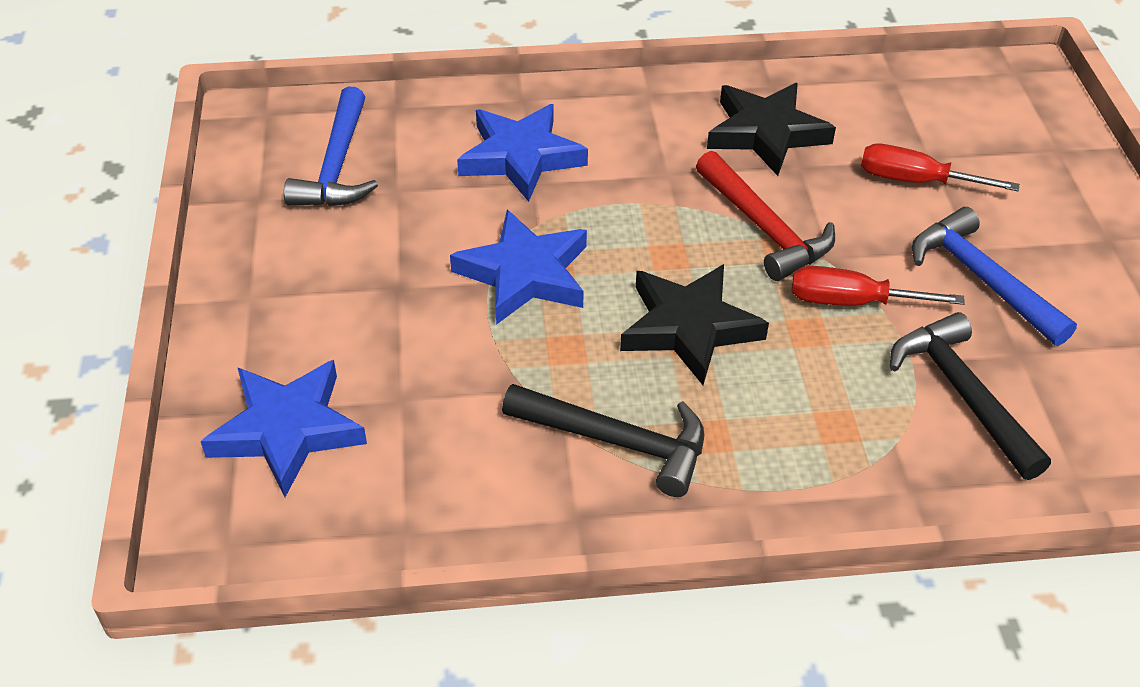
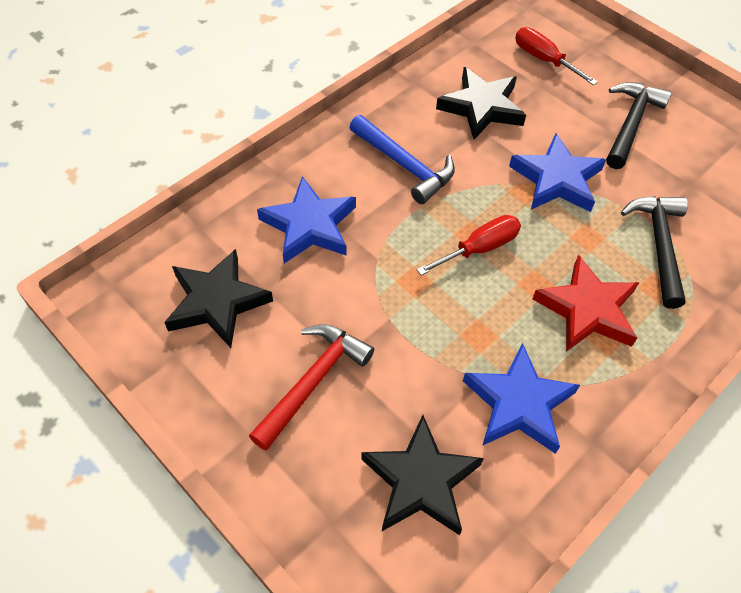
black star: [620,264,769,385] [707,83,836,176] = 2 -> [164,249,273,348] [361,415,484,535] [436,67,526,140] = 3
blue hammer: [284,87,378,206] [912,207,1077,346] = 2 -> [349,115,455,204] = 1
red star: none = 0 -> [533,255,639,352] = 1

